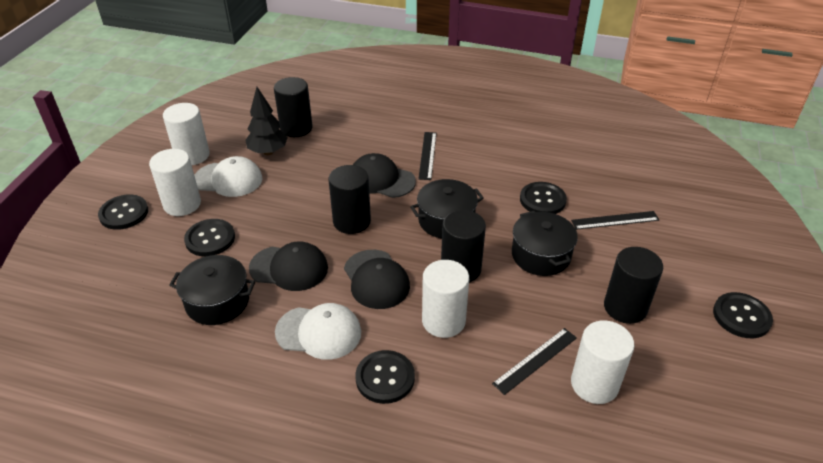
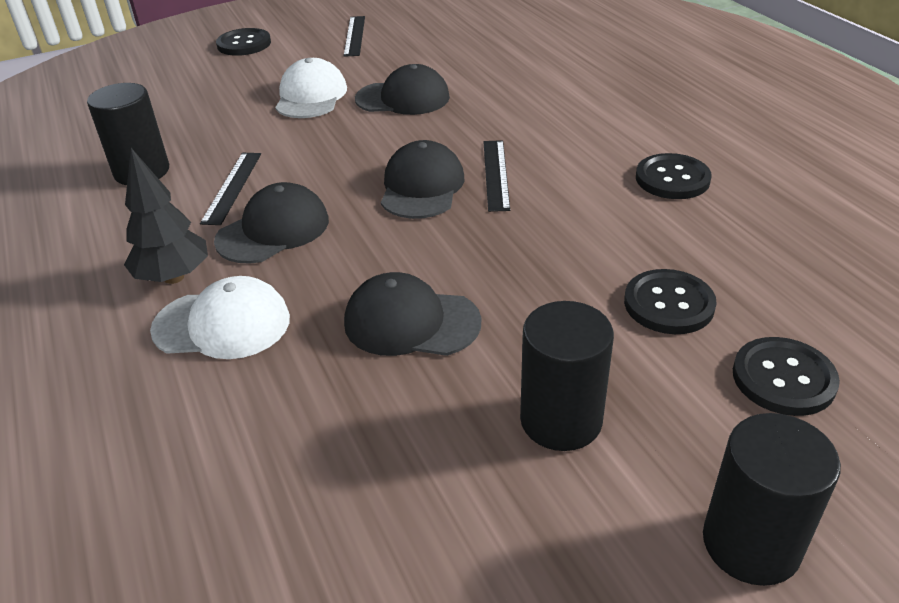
black button: [98,194,148,230] [184,219,235,256] [356,350,415,404] [520,182,567,214] [713,292,773,338] = 5 -> [216,28,271,56] [624,269,717,334] [636,153,712,199] [733,337,840,416] = 4
black cap: [249,241,328,291] [344,250,410,309] [353,153,416,198] = 3 -> [214,182,329,264] [344,272,481,356] [355,64,450,115] [381,140,464,219] = 4
black cylinder: [274,77,313,137] [329,165,371,234] [441,210,486,283] [604,247,663,324] = 4 -> [87,83,169,185] [520,301,614,451] [703,413,841,586] = 3
black pot: [169,255,255,325] [410,179,484,239] [512,211,578,276] = 3 -> none = 0
white cylinder: [149,149,201,216] [163,103,210,165] [422,260,469,338] [571,320,634,404] = 4 -> none = 0

